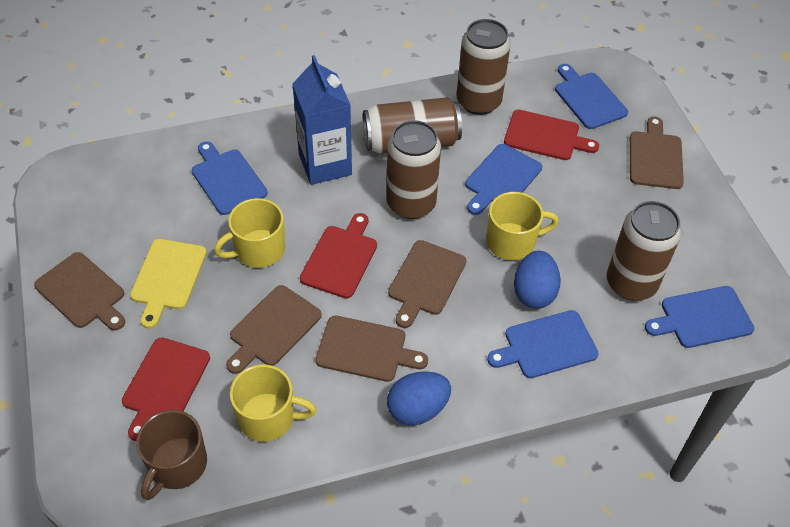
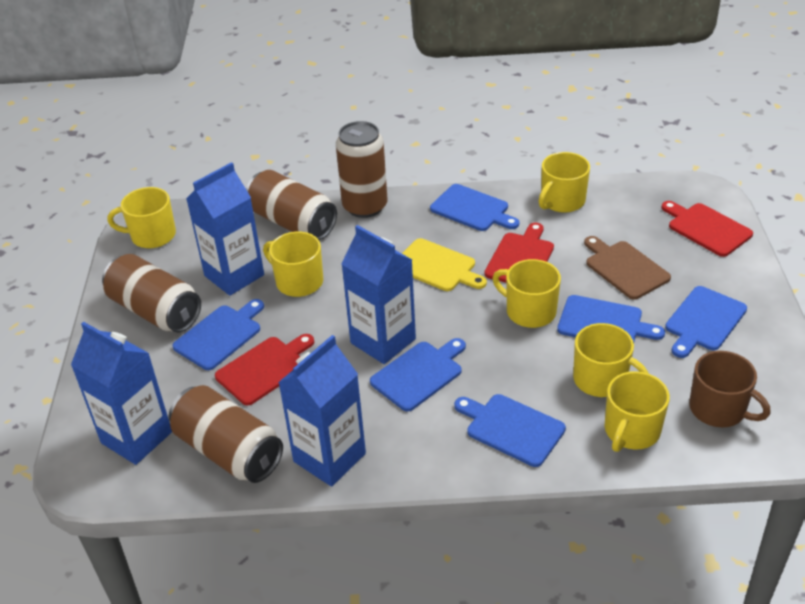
blue carton: [292,55,352,185] = 1 -> [71,322,172,465] [186,162,264,296] [278,335,366,486] [341,225,416,364] = 4
blue cutting board: [192,141,268,215] [465,144,542,215] [487,310,599,378] [555,64,628,129] [645,286,754,348] = 5 -> [172,299,264,370] [370,338,466,412] [430,184,519,231] [454,394,566,467] [557,295,665,343] [665,286,747,358] = 6
blue egg: [387,371,451,425] [514,251,561,308] = 2 -> none = 0
brown cutting board: [34,252,125,331] [226,285,322,374] [315,315,428,382] [388,240,466,328] [630,117,684,189] = 5 -> [584,236,671,300] = 1
yellow mug: [214,198,285,268] [230,365,316,442] [486,192,559,260] = 3 -> [107,187,176,248] [263,232,323,297] [493,259,561,328] [539,152,590,213] [573,323,649,397] [605,371,670,452] = 6

